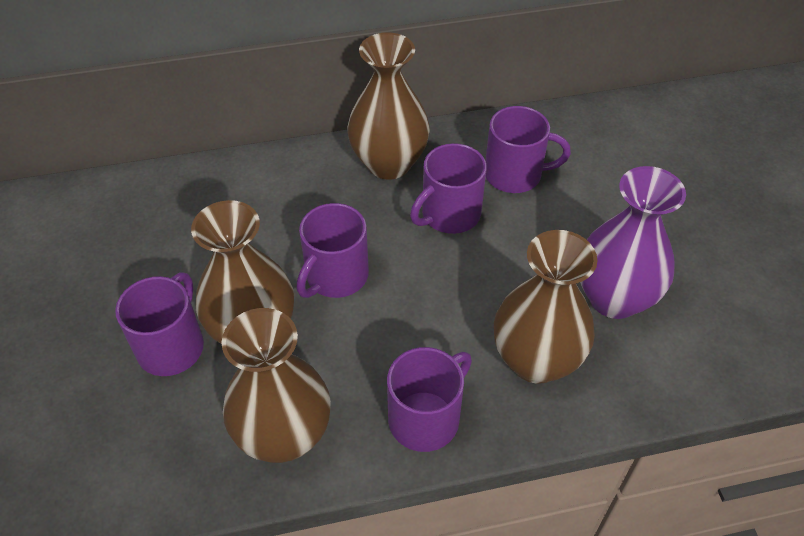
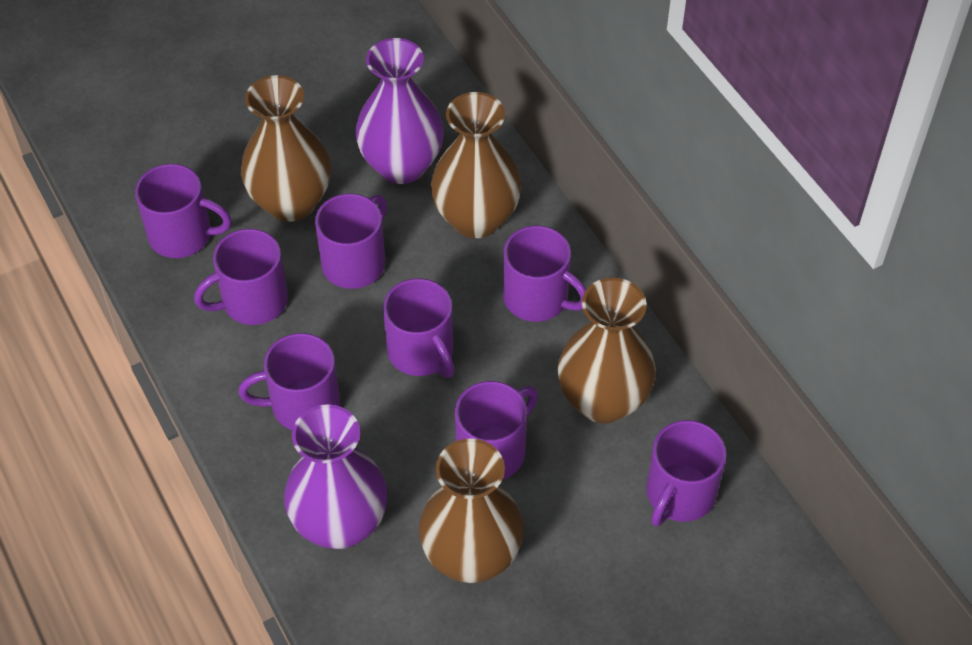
purple mug: [115,272,204,376] [297,203,369,298] [387,347,472,452] [410,143,487,234] [486,106,571,193] = 5 -> [135,164,232,258] [194,229,288,325] [238,333,340,430] [315,194,387,289] [383,278,454,378] [455,381,538,480] [503,226,587,322] [646,420,727,527] = 8
purple vase: [580,166,686,319] = 1 -> [284,404,388,549] [355,38,444,184] = 2

